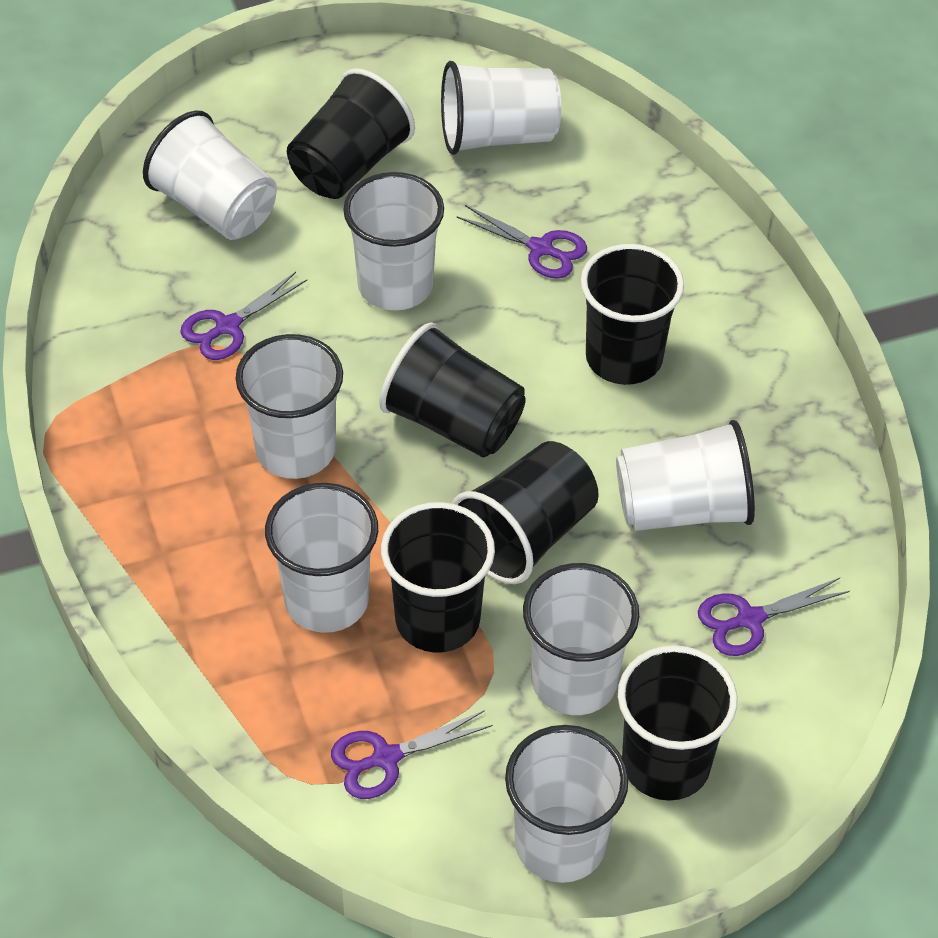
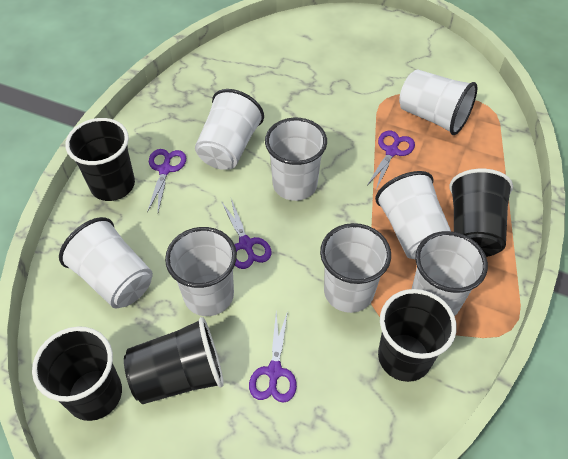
black cup: [287,68,415,199] [379,322,526,457] [381,502,495,653] [452,441,599,584] [581,244,684,385] [618,645,737,801] = 6 -> [32,326,122,421] [65,118,135,201] [124,317,224,404] [378,289,457,382] [449,169,513,257] = 5

